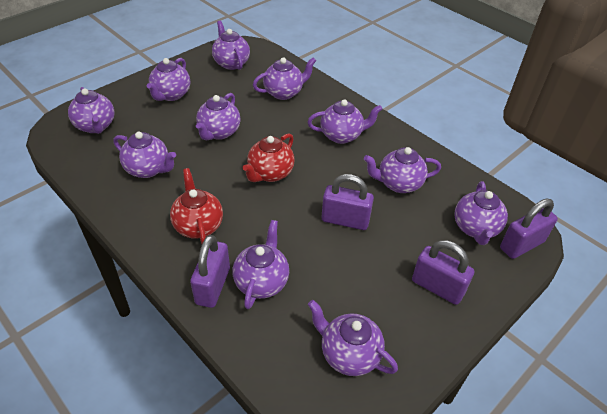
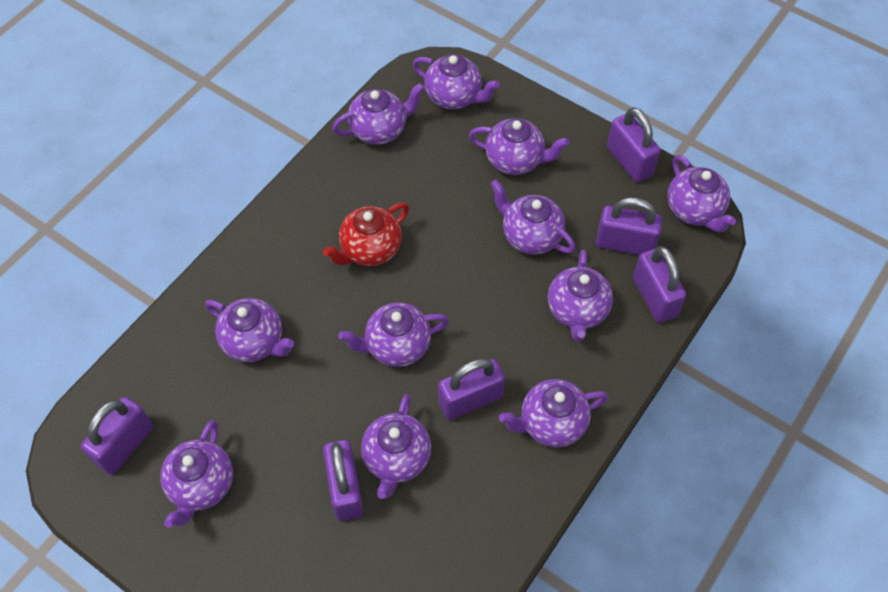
purple padlock: [190,235,230,308] [322,174,374,230] [412,240,474,305] [500,199,558,259] = 4 -> [81,397,153,475] [323,440,363,521] [438,358,505,420] [596,197,662,255] [607,107,660,182] [633,246,686,323] = 6
red teapot: [170,168,223,244] [243,133,295,182] = 2 -> [323,203,409,266] = 1

